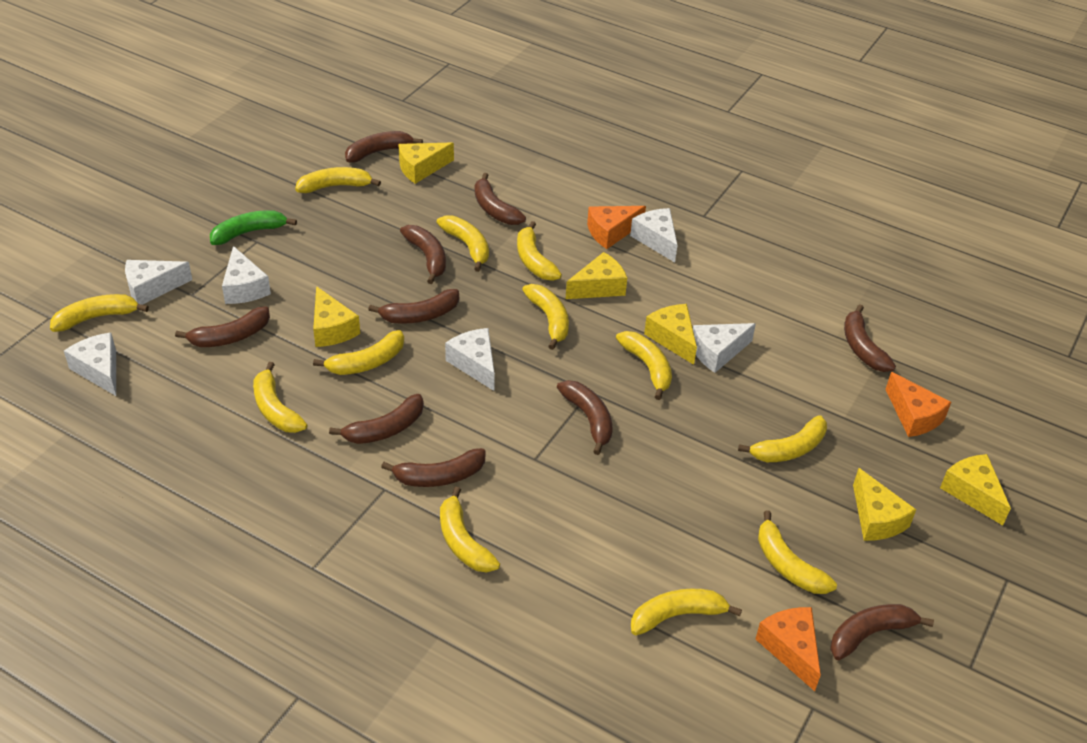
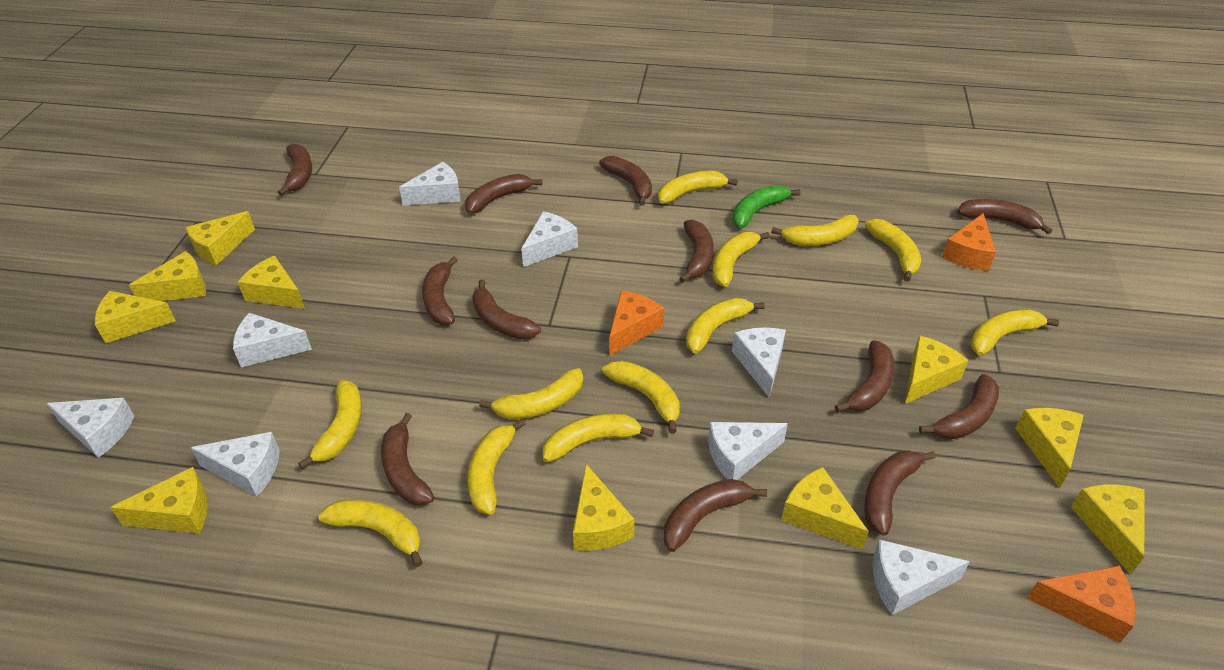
brown banana: [175,306,270,347] [329,394,424,444] [345,131,423,162] [368,289,459,324] [381,448,486,487] [400,225,446,284] [475,173,526,225] [557,380,613,455] [830,604,934,660] [844,304,896,372] = 10 -> [278,143,312,196] [381,413,434,506] [422,256,458,325] [465,174,542,214] [472,280,541,339] [599,156,652,206] [664,479,767,552] [679,220,714,283] [835,340,894,412] [864,451,935,536] [919,374,999,439] [957,199,1052,234] = 12
white cheese: [64,333,116,396] [125,260,192,305] [222,246,271,304] [445,328,495,391] [630,208,678,262] [693,323,756,373] = 6 -> [46,398,135,458] [190,432,280,496] [233,313,312,367] [399,162,461,205] [521,211,578,267] [708,422,788,480] [732,328,786,398] [873,539,970,615] = 8
yellow cheese: [313,286,360,347] [398,143,454,184] [566,252,627,299] [644,304,697,365] [853,468,916,541] [940,454,1011,525] = 6 -> [95,291,176,343] [110,467,208,533] [129,251,206,301] [185,211,255,265] [237,256,305,309] [573,464,634,551] [781,467,869,549] [905,335,968,404] [1015,408,1084,488] [1071,484,1144,574] = 10

